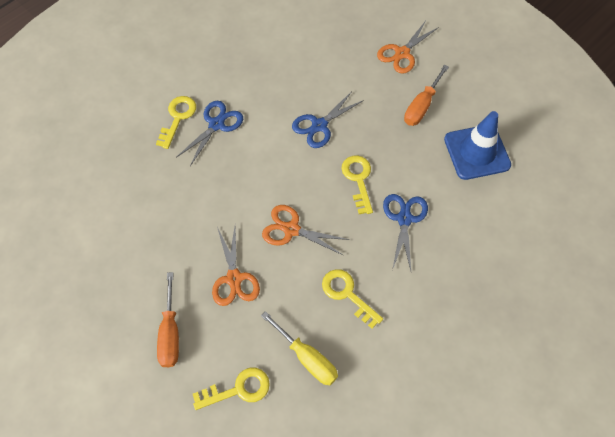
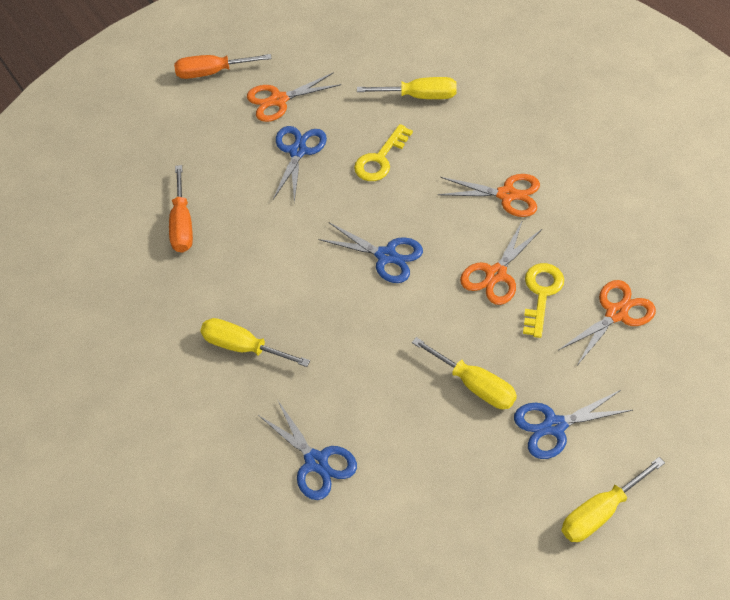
blue scissors: [177,101,243,166] [292,91,364,148] [383,194,428,271] = 3 -> [258,401,357,500] [273,126,327,202] [318,222,423,283] [514,389,633,459] = 4
blue traffic cone: [444,111,511,180] = 1 -> none = 0
orange scissors: [212,227,260,306] [262,205,350,256] [377,21,439,74] = 3 -> [247,72,341,122] [437,174,540,217] [460,220,543,305] [559,280,656,365] = 4
yellow key: [156,96,196,149] [193,368,270,410] [322,269,383,329] [342,155,373,214] = 4 -> [354,124,413,181] [523,263,564,338] = 2
yellow screwdriver: [261,311,338,385] = 1 -> [200,318,310,367] [357,77,456,99] [412,337,517,409] [561,457,665,542] = 4

